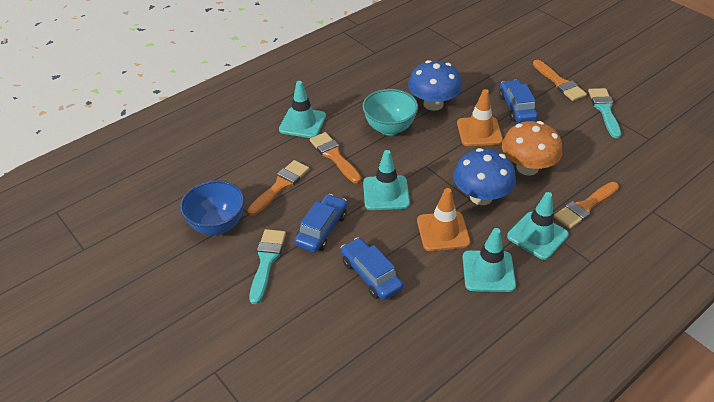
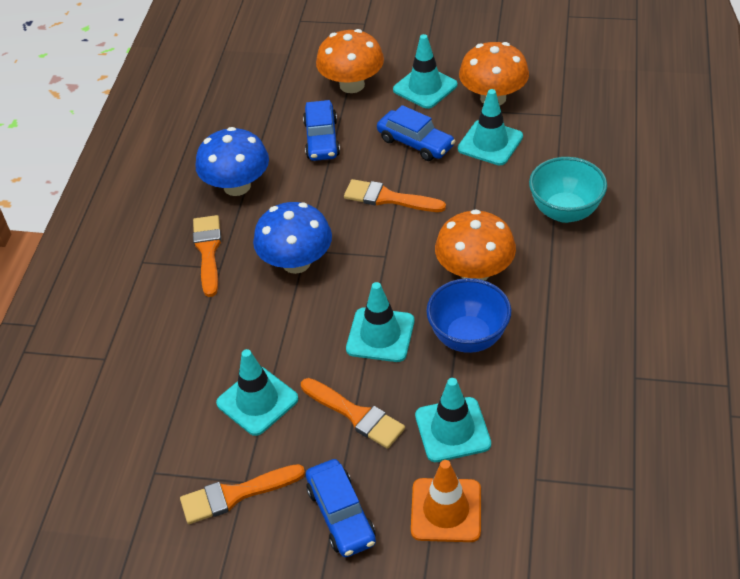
orange mushroom: [502,121,562,176] = 1 -> [316,29,384,93] [435,209,516,281] [459,42,529,106] = 3
orange traffic cone: [417,188,470,251] [457,89,503,146] = 2 -> [411,460,481,542] = 1
turquoise brush: [249,229,286,304] [588,88,621,138] = 2 -> none = 0
turquoise traffic cone: [279,81,326,138] [363,150,410,210] [462,228,516,292] [507,192,569,260] = 4 -> [216,349,298,436] [346,282,414,362] [393,34,457,109] [415,378,491,462] [458,89,523,166] = 5

